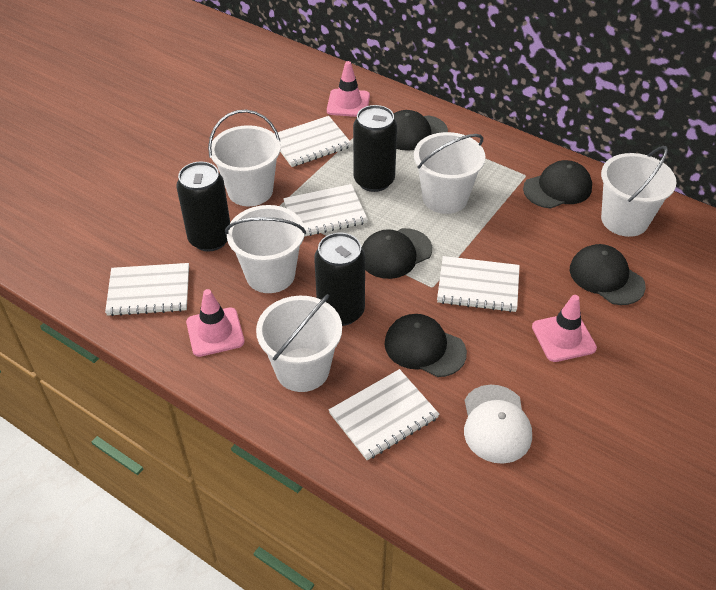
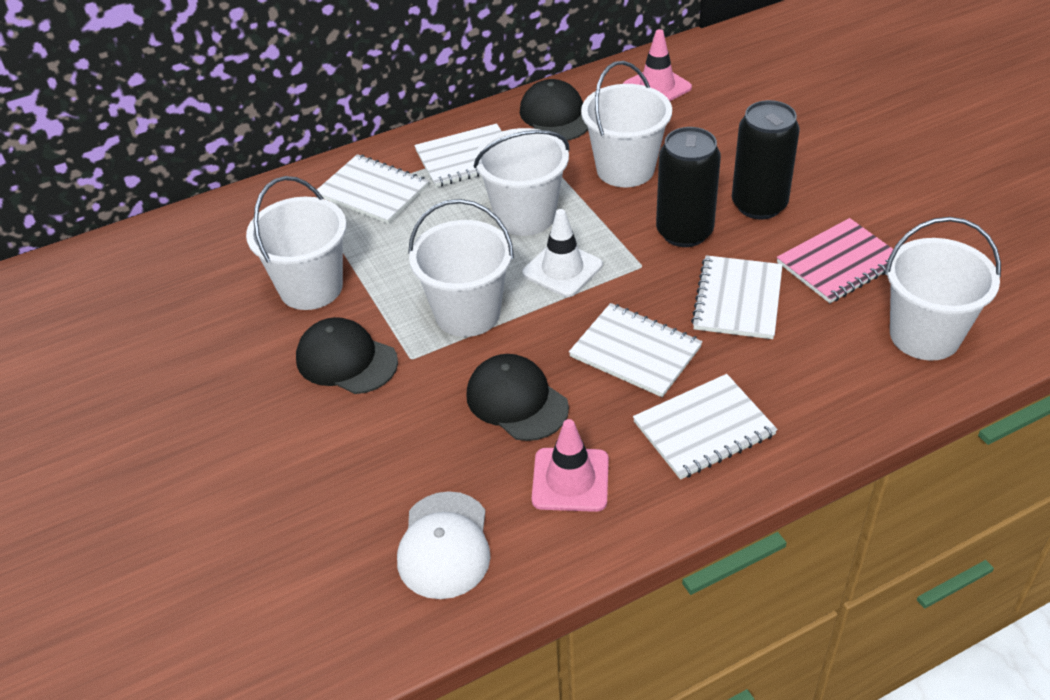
black can: [176,161,230,252] [314,233,365,326] [353,105,397,192] = 3 -> [656,127,721,247] [732,100,800,219] = 2
black cap: [362,228,432,279] [384,314,467,377] [394,110,448,151] [523,160,592,208] [570,244,646,305] = 5 -> [296,317,398,394] [466,354,569,441] [520,79,588,141] = 3
pink notebook: none = 0 -> [777,218,893,303] = 1
pink traffic cone: [186,289,244,357] [327,61,370,117] [532,295,597,362] = 3 -> [532,419,609,512] [623,29,692,101] = 2
white traffic cone: none = 0 -> [522,209,603,297] = 1

